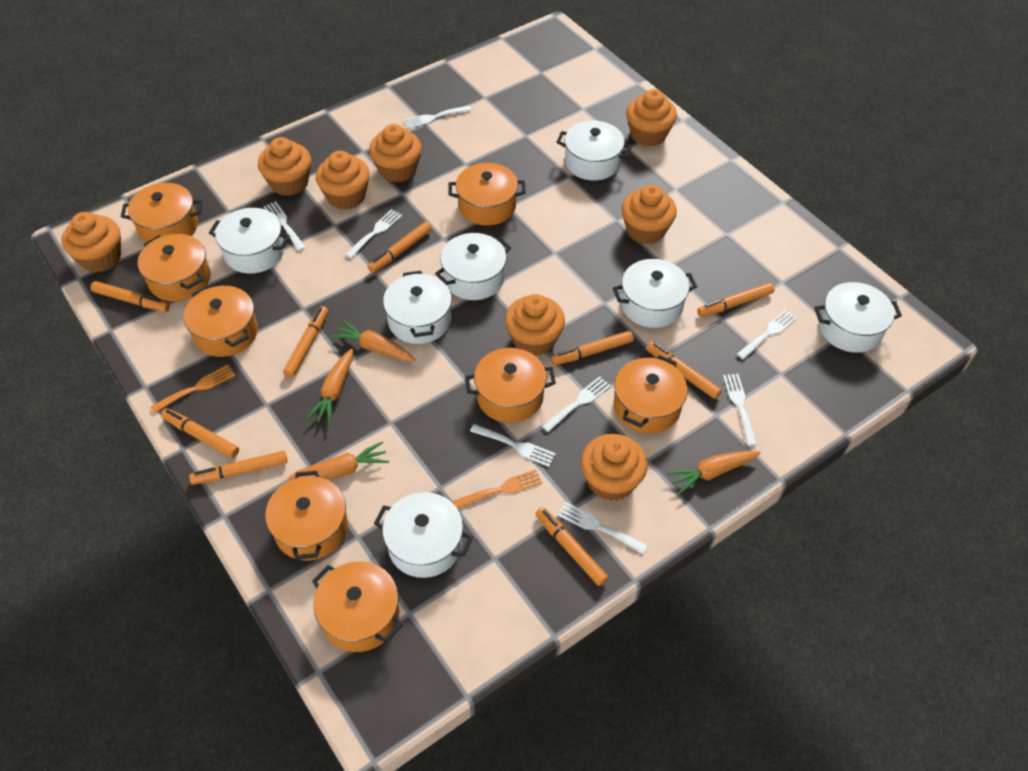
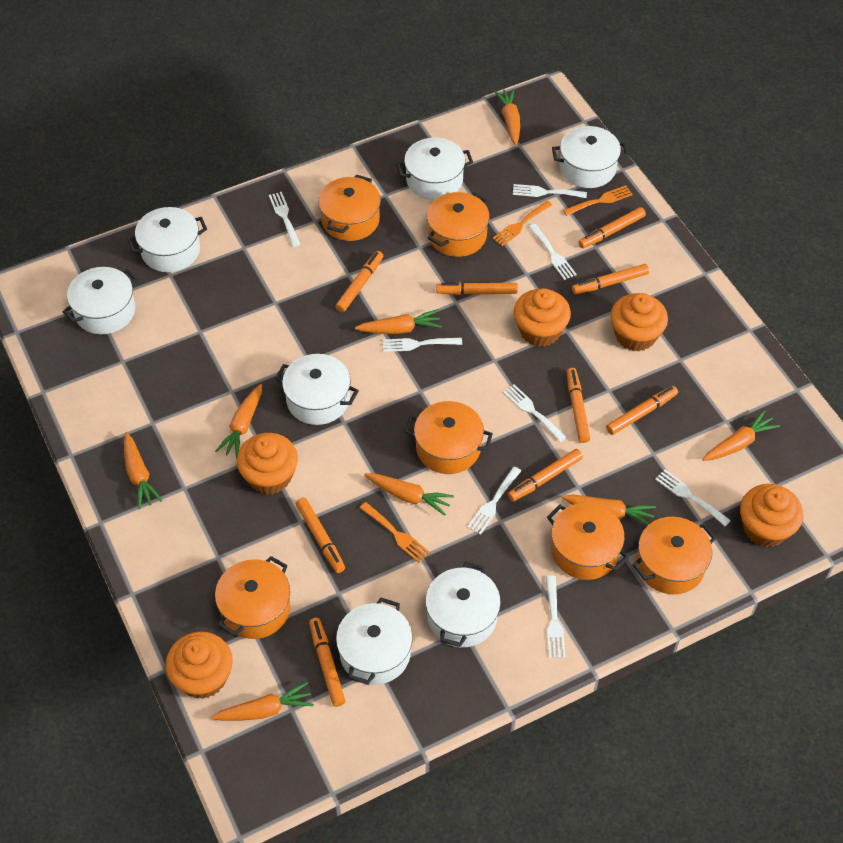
orange carrot: [288,441,389,480] [306,348,353,425] [330,320,416,361] [667,451,761,494] = 4 -> [124,432,163,509] [211,682,314,721] [215,384,262,458] [355,309,442,334] [364,473,454,516] [494,89,520,145] [562,494,656,525] [702,410,780,461] = 8
orange cupcake: [61,212,121,273] [258,137,311,196] [316,151,370,210] [369,124,422,182] [505,294,565,356] [581,434,647,501] [622,185,677,244] [626,89,677,146] = 8 -> [166,631,233,699] [237,433,298,495] [513,288,571,347] [610,293,668,351] [740,484,803,547] = 5
orange fork: [151,365,235,413] [452,469,542,509] = 2 -> [360,502,430,563] [492,201,552,246] [563,185,633,216] = 3
orange pot: [121,183,202,242] [138,234,211,302] [184,286,258,357] [265,471,348,561] [312,561,403,652] [449,163,526,226] [465,348,556,423] [614,355,688,434] = 8 -> [215,556,290,639] [318,174,381,241] [405,401,493,474] [427,192,490,257] [547,503,629,580] [632,517,716,594] = 6

